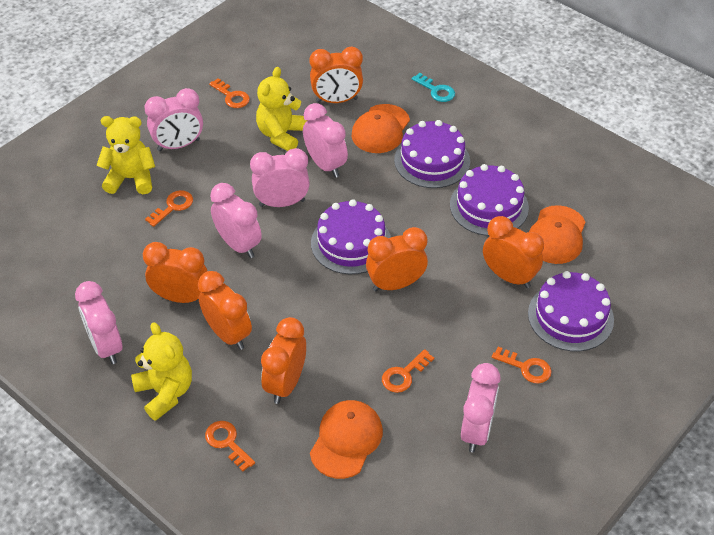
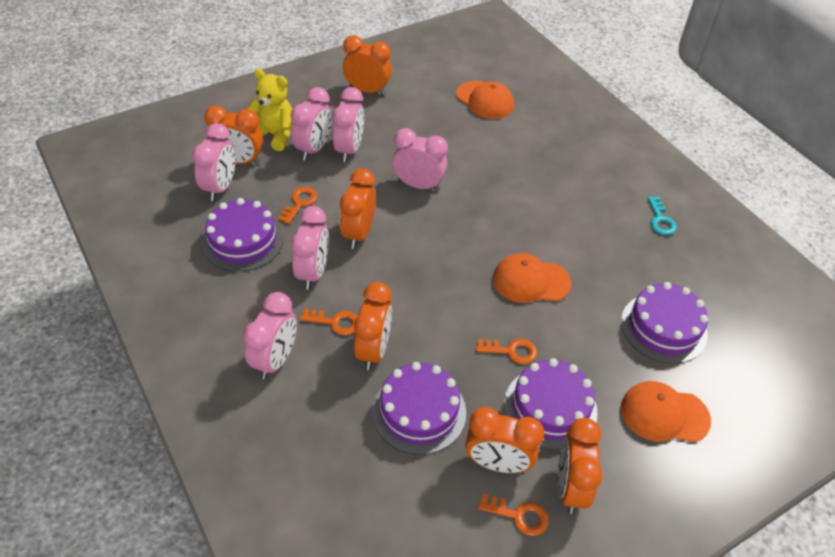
orange key: [145,190,193,227] [205,421,255,471] [209,78,250,108] [382,349,434,393] [492,347,552,383] = 5 -> [278,187,318,224] [300,309,358,335] [476,339,537,364] [478,493,549,536] = 4
yellow teddy bear: [97,116,155,194] [131,322,192,421] [256,67,308,151] = 3 -> [247,69,293,151] = 1

